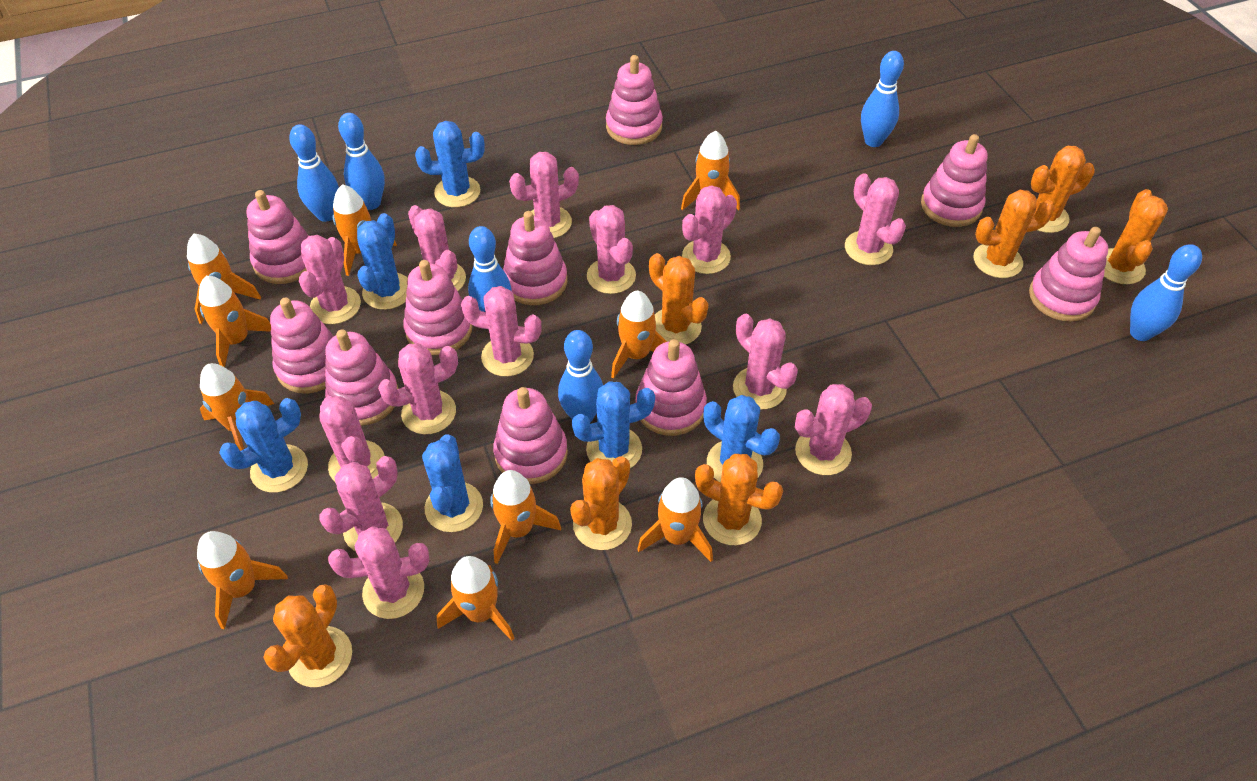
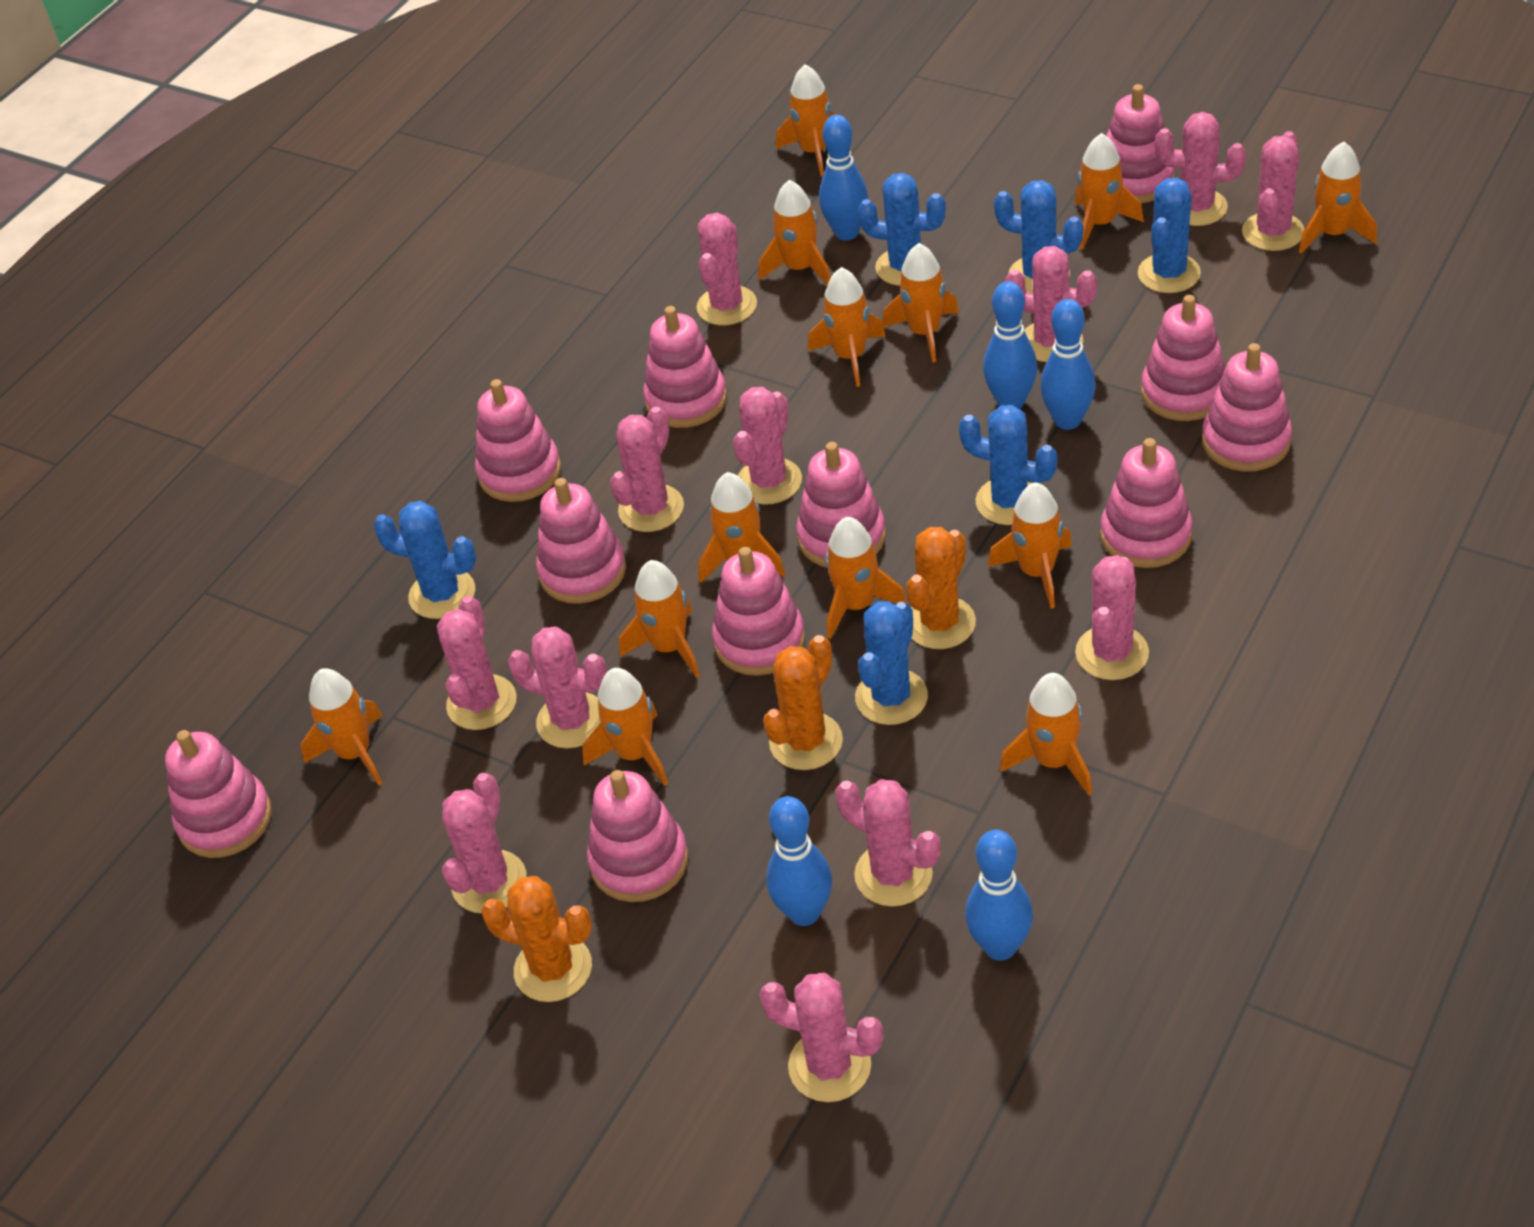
blue bowling pin: [289,124,339,222] [338,113,385,210] [468,226,512,312] [558,330,603,423] [861,51,904,147] [1130,244,1202,341] = 6 -> [766,796,832,926] [819,115,868,240] [965,830,1033,961] [983,281,1037,409] [1040,299,1096,430] = 5
orange cactus: [263,584,352,687] [570,456,632,550] [649,253,708,344] [695,454,783,545] [974,190,1055,278] [1031,146,1095,233] [1104,189,1168,284] = 7 -> [481,876,592,1002] [763,635,843,770] [906,527,976,649] = 3
orange rocket: [187,234,261,324] [197,531,288,629] [199,276,271,367] [200,363,274,451] [333,184,397,276] [437,556,515,641] [490,470,561,564] [611,291,667,379] [637,477,713,562] [681,131,740,210] = 10 -> [301,668,383,786] [582,668,668,786] [619,560,700,678] [698,472,785,583] [758,180,830,285] [776,64,836,177] [808,267,885,387] [825,517,907,639] [882,243,959,363] [988,482,1072,609] [1000,673,1092,795] [1075,133,1144,250] [1299,142,1377,254] = 13
pink cactus: [299,235,361,324] [319,456,403,551] [320,396,385,481] [328,526,430,619] [378,343,458,435] [408,205,466,291] [461,286,542,377] [509,152,579,238] [587,205,636,294] [682,185,737,274] [733,314,798,410] [795,384,872,475] [845,173,906,265] = 13 -> [437,596,517,730] [442,773,527,913] [508,626,607,749] [610,406,684,532] [696,213,757,326] [733,387,802,505] [759,973,883,1102] [835,779,941,907] [1005,246,1097,362] [1075,555,1149,680] [1155,112,1246,226] [1242,131,1305,251] = 12
pink stacking toy: [247,190,309,284] [270,297,334,394] [325,329,399,426] [403,260,473,355] [493,387,568,484] [503,211,567,305] [606,55,663,145] [635,339,707,436] [921,134,988,227] [1029,227,1108,322] = 10 -> [165,730,272,858] [475,379,561,502] [536,478,626,604] [587,770,688,902] [643,306,727,428] [712,547,805,676] [796,442,886,568] [1100,438,1193,568] [1106,84,1175,203] [1141,295,1226,421] [1202,343,1292,472] = 11

